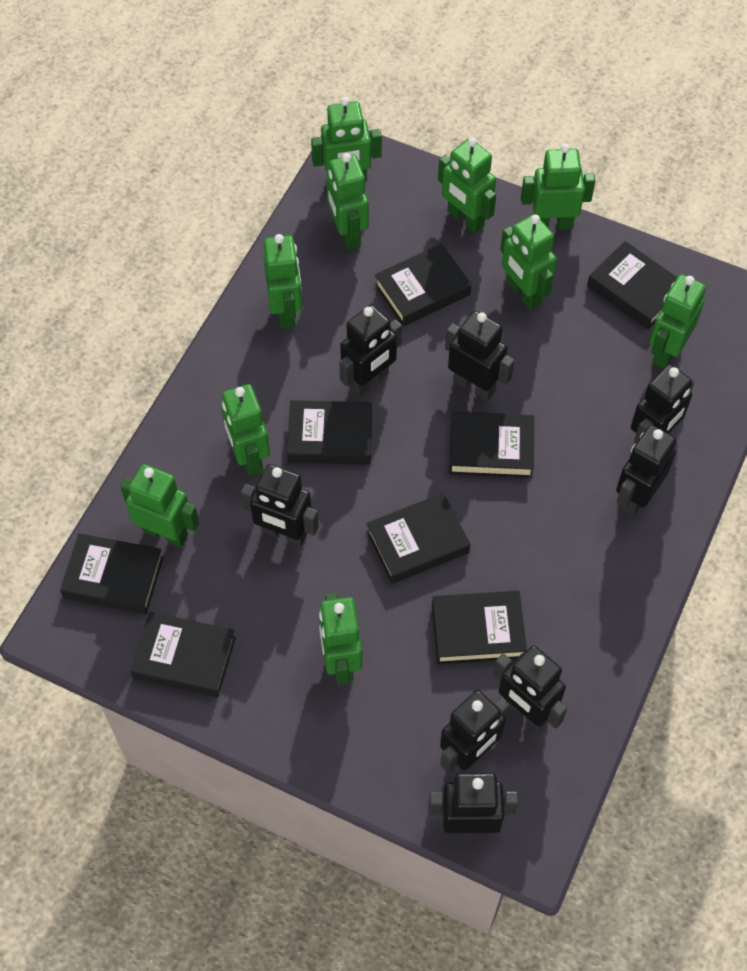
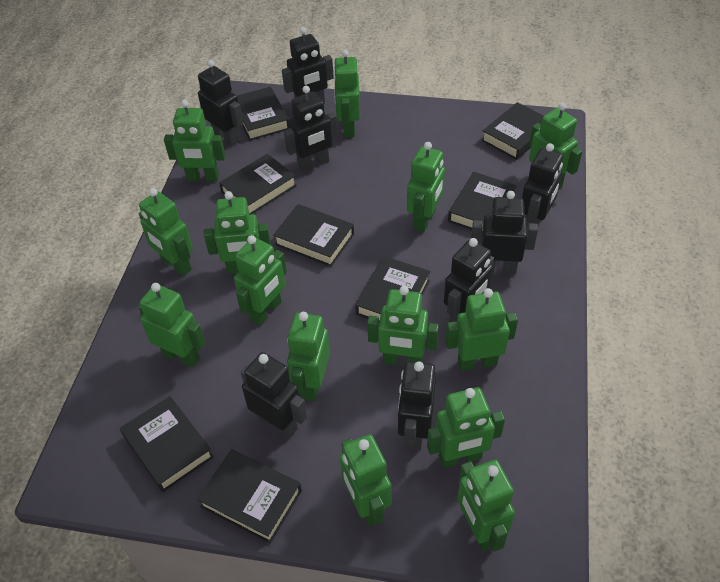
green robot: [120,464,199,547] [221,384,270,476] [263,234,302,329] [311,97,382,182] [319,593,363,684] [326,153,369,250] [438,137,496,233] [500,214,557,309] [521,144,595,230] [649,274,706,368] = 10 -> [138,283,205,368] [139,188,193,276] [164,100,225,182] [204,191,271,274] [234,235,287,325] [287,312,330,401] [333,50,360,138] [340,434,392,526] [367,286,439,365] [407,142,445,232] [427,387,505,468] [445,288,518,371] [457,460,515,552] [529,103,582,189] = 14

